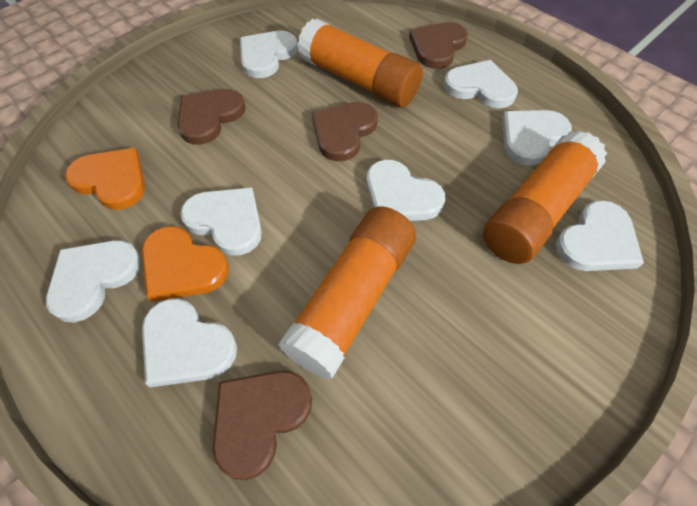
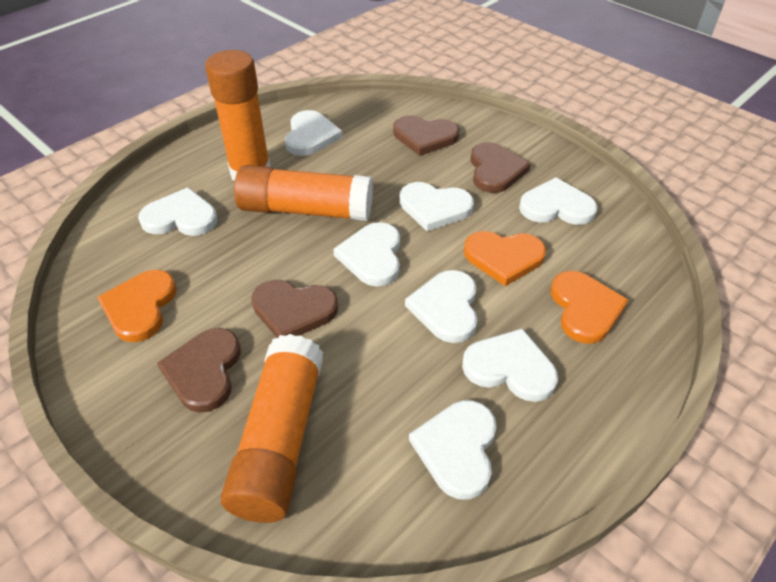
orange heart: [65,148,145,210] [142,226,229,302] = 2 -> [97,270,177,342] [464,231,546,286] [551,271,628,344] = 3

